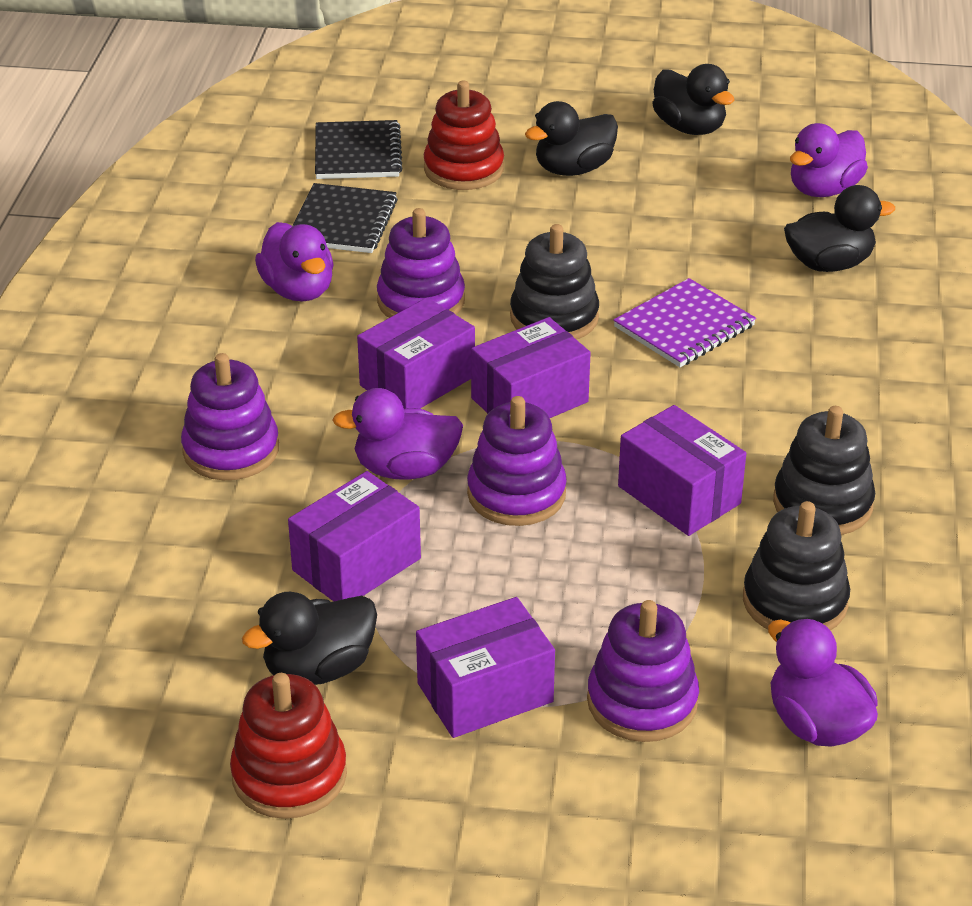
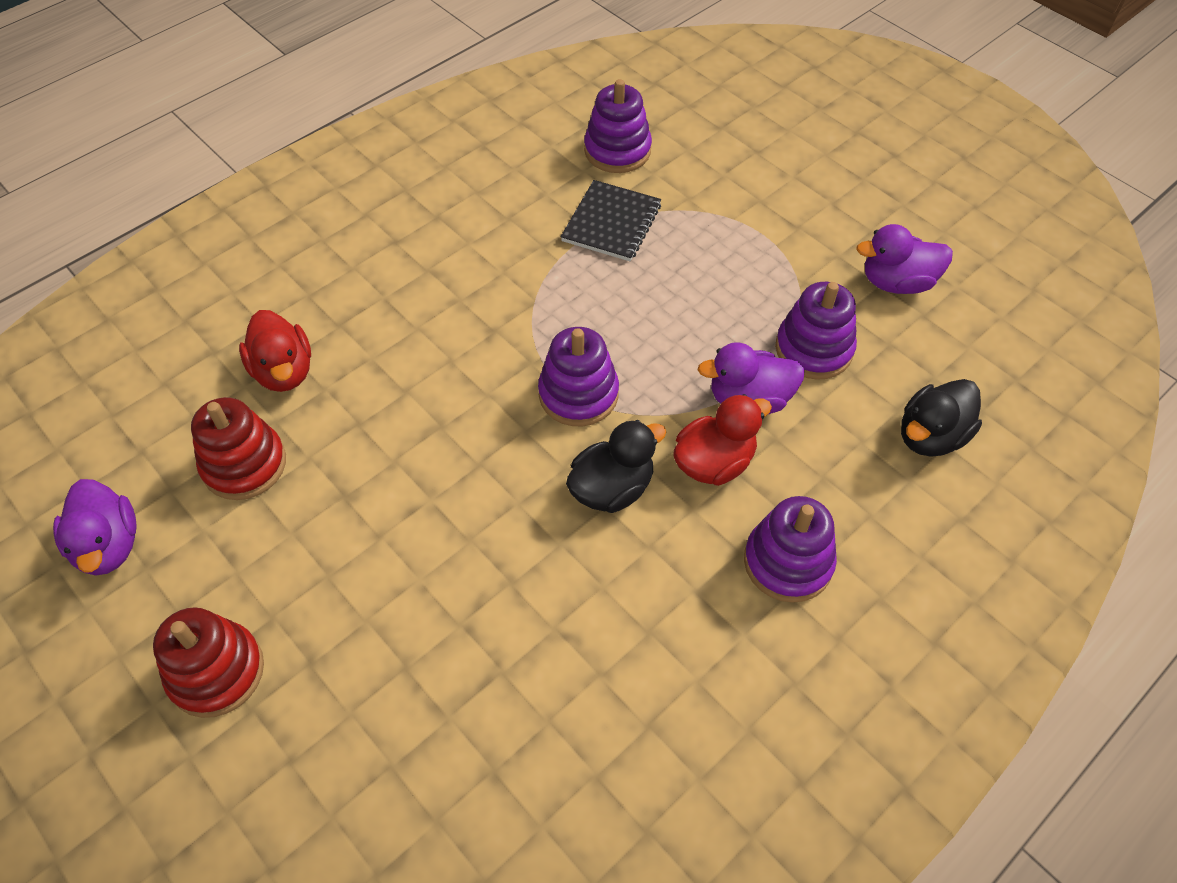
black duck: [242,592,377,685] [525,101,618,176] [652,64,734,135] [784,185,895,272] = 4 -> [566,420,666,513] [901,379,982,457] = 2
black notebook: [292,183,398,253] [315,120,403,179] = 2 -> [561,180,661,261] = 1
black stacking toy: [510,224,599,340] [743,501,850,630] [773,406,875,535] = 3 -> none = 0
purple box: [288,471,421,601] [357,298,475,409] [416,597,555,738] [471,317,591,418] [618,405,746,536] = 5 -> none = 0
purple duck: [255,222,334,302] [332,388,463,480] [768,619,878,747] [790,123,868,197] = 4 -> [53,479,137,575] [698,342,805,414] [856,224,953,294] = 3
purple notebook: [613,278,756,367] = 1 -> none = 0
red duck: none = 0 -> [239,310,311,392] [673,394,772,486] = 2

